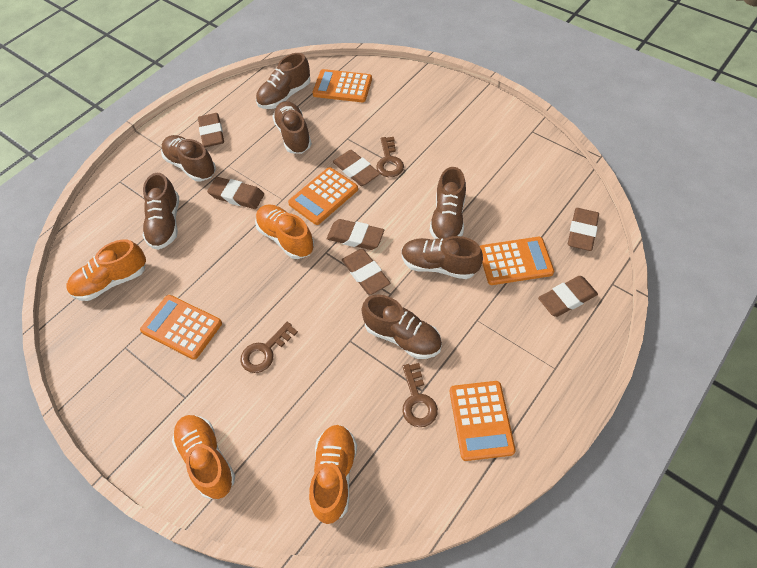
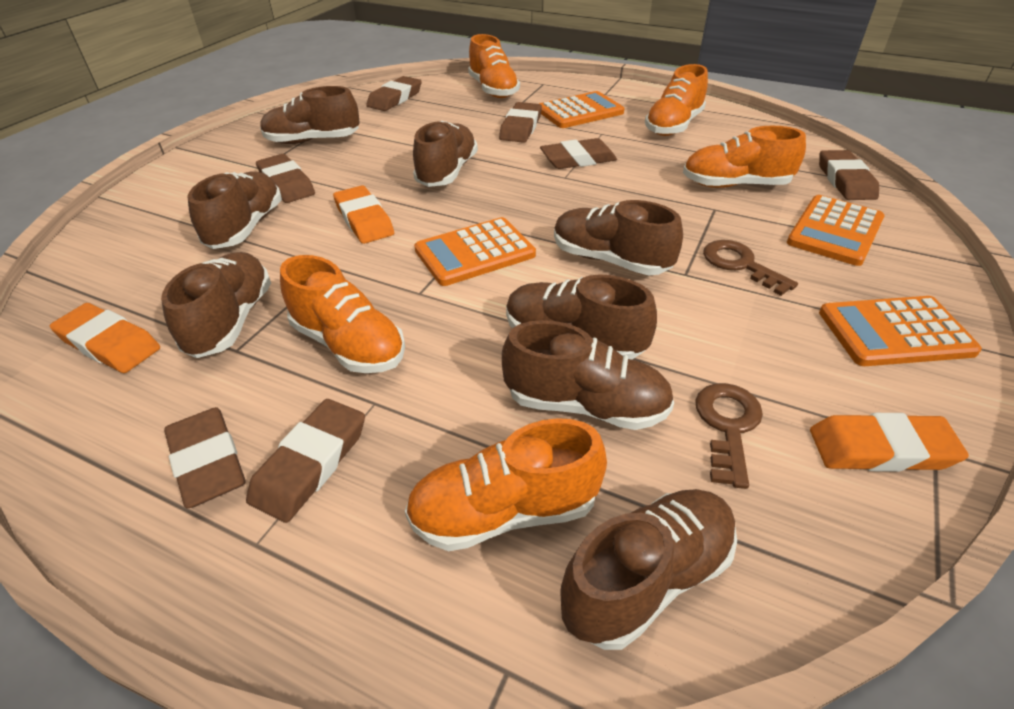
brown key: [240,322,298,373] [376,137,404,177] [402,363,438,427] = 3 -> [695,383,763,489] [703,240,798,296] = 2
brown shoe: [142,173,179,250] [161,135,216,181] [256,53,310,109] [272,101,312,154] [362,294,442,359] [401,236,483,279] [430,167,466,239] = 7 -> [161,252,271,358] [187,171,282,249] [260,86,360,144] [413,121,478,187] [502,320,674,430] [506,274,657,360] [554,200,683,275] [560,489,737,650] = 8
orange calculator: [140,295,222,360] [288,167,358,225] [312,69,372,102] [450,381,516,461] [480,237,554,285] = 5 -> [414,217,536,286] [539,91,624,128] [787,195,885,266] [819,296,982,366] = 4
orange eraser: none = 0 -> [50,303,160,373] [333,185,394,244] [810,413,969,472] = 3
orange shoe: [66,239,146,301] [172,415,235,499] [255,204,314,259] [309,425,357,524] = 4 -> [280,255,405,373] [405,418,607,551] [468,34,520,98] [645,64,708,136] [683,126,806,188] = 5

